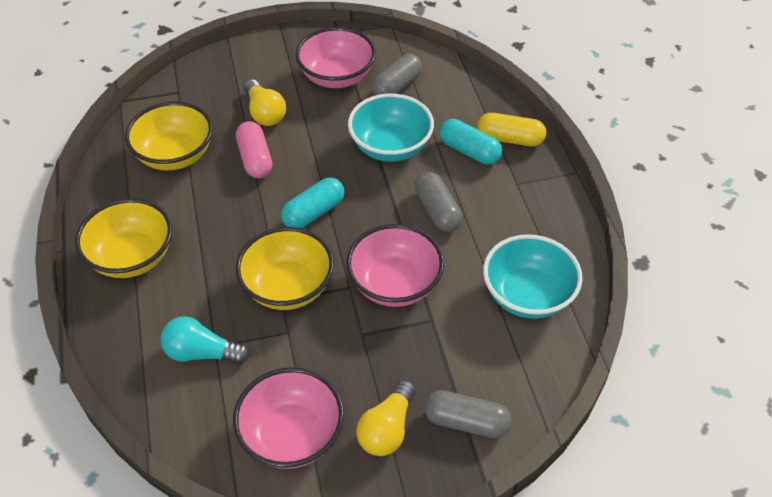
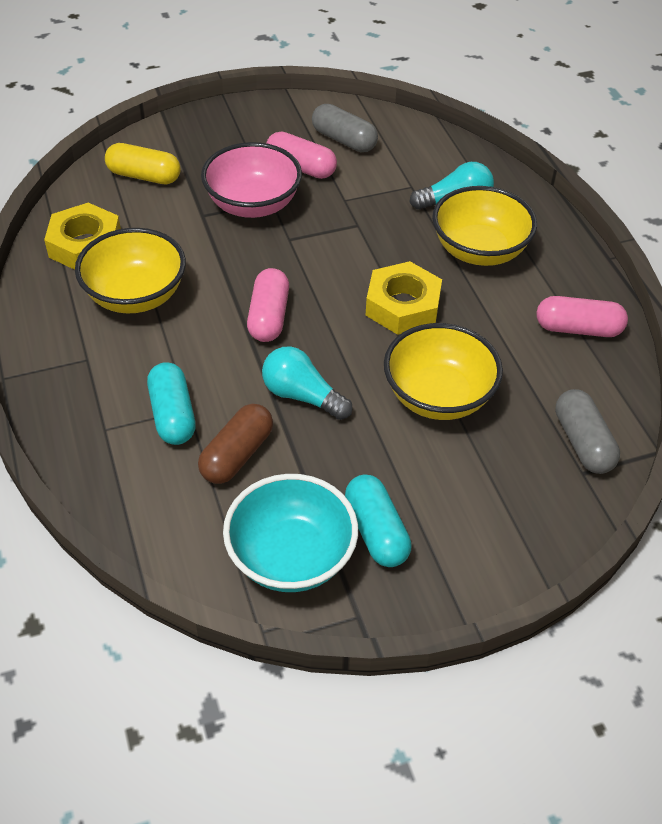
brown capsule: none = 0 -> [198,404,273,484] = 1
grey capsule: [371,54,422,96] [415,172,462,232] [424,390,511,438] = 3 -> [312,104,378,152] [555,389,620,474] = 2
pink bowl: [233,367,344,469] [295,27,376,88] [346,224,444,307] = 3 -> [201,142,302,218] = 1
pink capsule: [236,121,272,178] = 1 -> [247,268,289,342] [266,131,337,179] [537,296,628,337] = 3
turquoise bowl: [348,94,434,162] [483,234,583,319] = 2 -> [223,474,358,592] = 1
turquoise light bulb: [160,317,249,364] = 1 -> [262,347,353,420] [409,162,494,210] = 2
yellow light bulb: [244,79,286,126] [356,380,416,456] = 2 -> none = 0
yellow nut: none = 0 -> [44,203,121,270] [366,261,442,335] = 2

